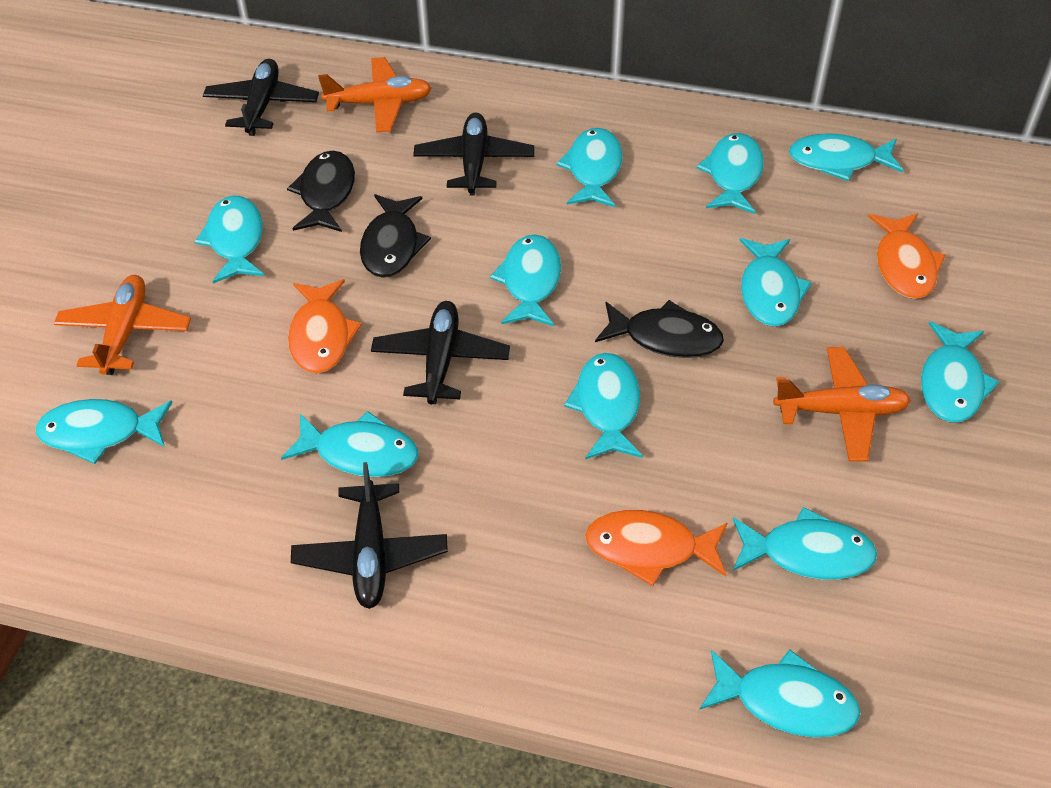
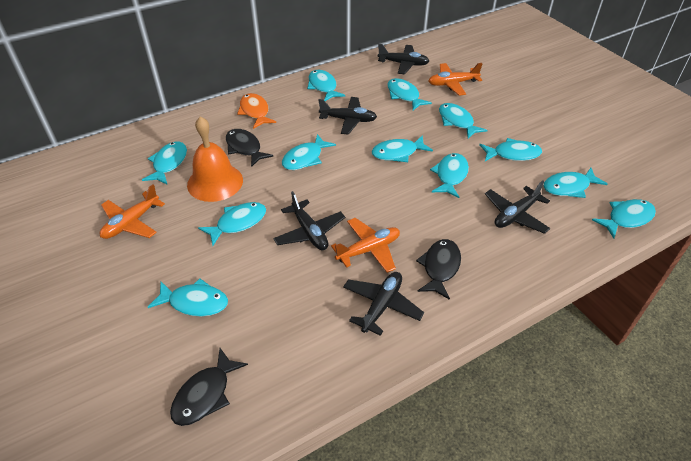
black plane: [203,59,319,136] [291,462,448,609] [371,301,510,404] [413,112,534,196] = 4 -> [273,191,345,250] [318,97,377,135] [343,272,424,336] [378,44,429,74] [485,181,551,234] = 5
orange bell: none = 0 -> [187,116,243,202] = 1
orange fish: [288,279,362,374] [585,510,727,586] [868,213,946,299] = 3 -> [237,93,276,129] = 1

